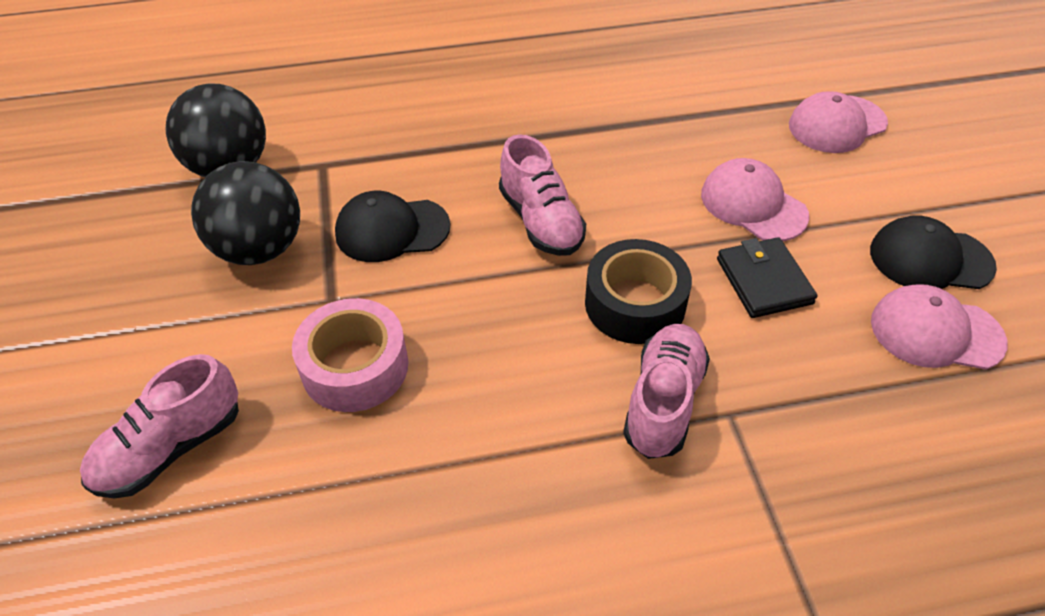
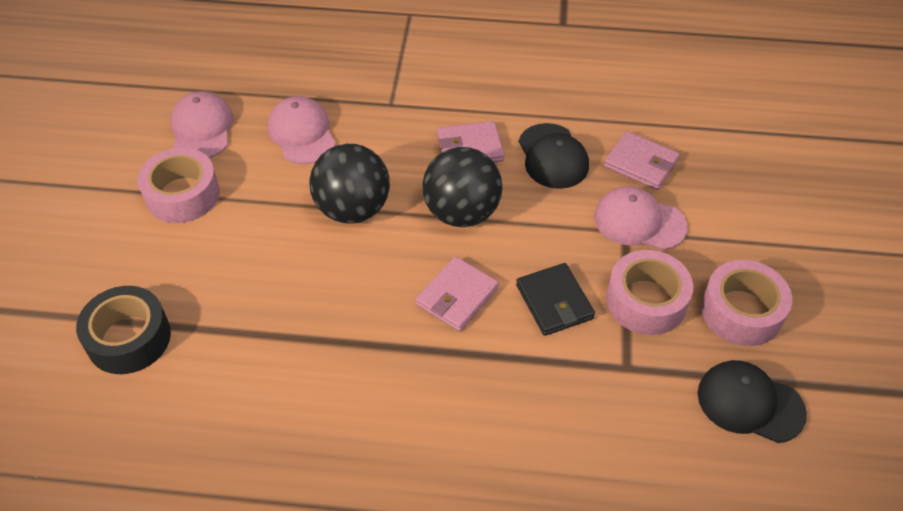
pink shoe: [80,354,239,499] [499,134,586,256] [623,324,710,459] = 3 -> none = 0
pink tape: [292,298,409,412] = 1 -> [137,148,220,223] [606,250,693,335] [701,260,792,346] = 3
pink wallet: none = 0 -> [416,256,499,332] [437,121,504,163] [604,131,680,190] = 3

